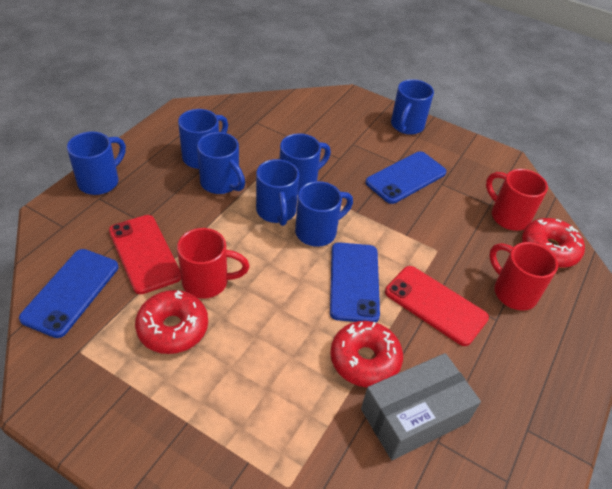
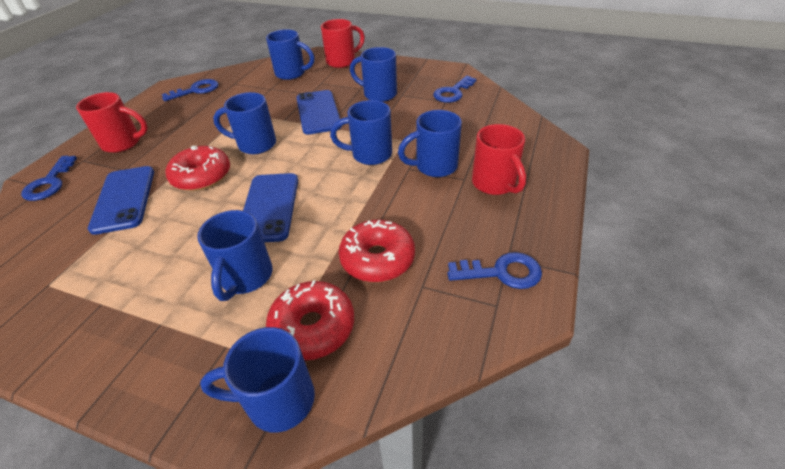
blue key: none = 0 -> [21,156,77,201] [162,79,219,101] [433,76,477,103] [447,252,542,289] = 4
grey box: [361,353,481,460] = 1 -> none = 0
red phone: [109,215,181,294] [385,266,489,346] = 2 -> none = 0

